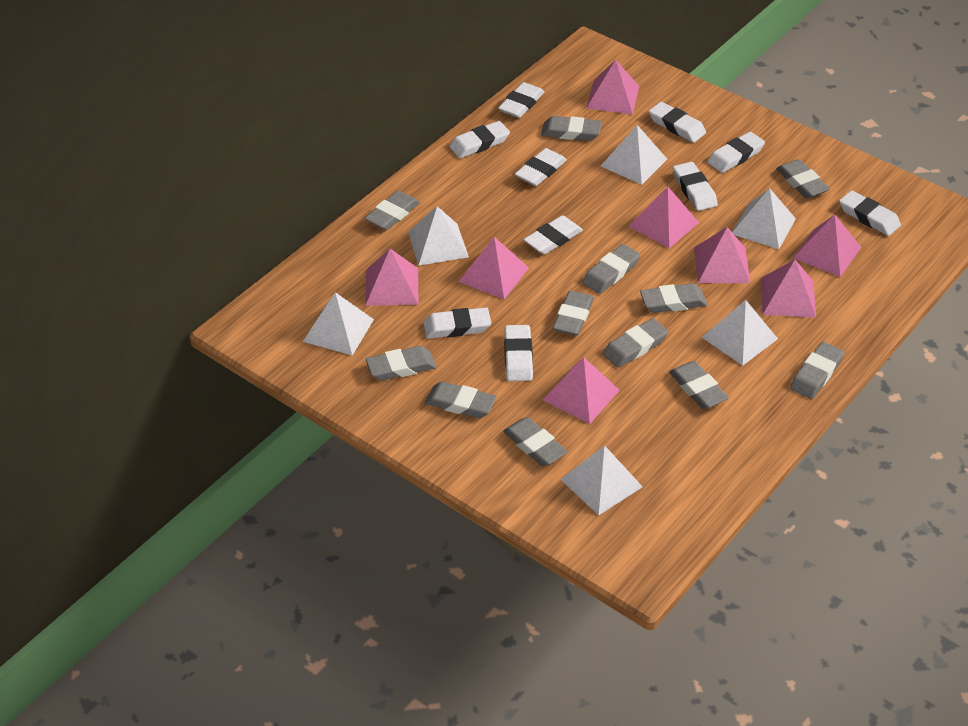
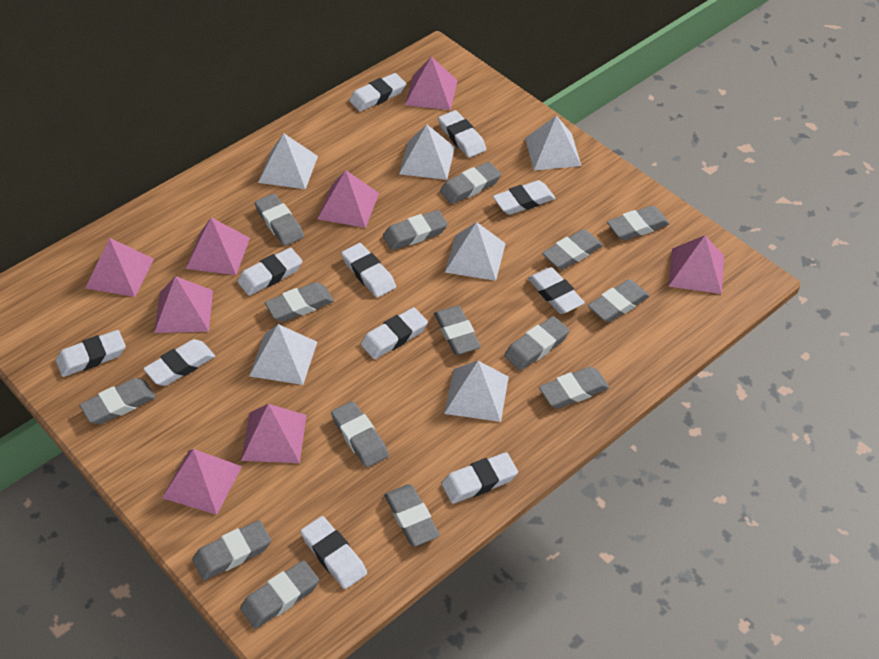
grey eraser: [364,190,420,230] [366,346,437,381] [425,381,497,418] [503,417,568,466] [541,116,602,141] [553,291,594,336] [582,244,640,294] [603,318,668,368] [640,283,707,313] [669,361,729,409] [776,159,830,198] [790,342,844,399] = 12 -> [79,378,155,424] [192,520,271,580] [240,560,319,629] [255,194,304,246] [265,282,334,322] [331,401,389,468] [383,210,448,250] [384,484,440,546] [434,306,481,355] [440,162,501,204] [504,316,570,371] [539,367,610,409] [542,229,603,270] [588,279,650,322] [607,205,670,241] = 15
white eraser: [423,307,491,338] [449,121,510,158] [498,82,544,118] [504,325,533,381] [515,148,567,186] [523,215,583,254] [649,102,706,143] [673,162,718,211] [708,132,765,173] [839,190,901,236] = 10 -> [56,330,126,377] [143,339,215,386] [237,247,302,295] [300,516,367,589] [341,243,396,298] [349,73,406,111] [361,307,428,359] [438,110,486,158] [442,452,518,504] [493,180,555,215] [528,267,585,314] = 11

